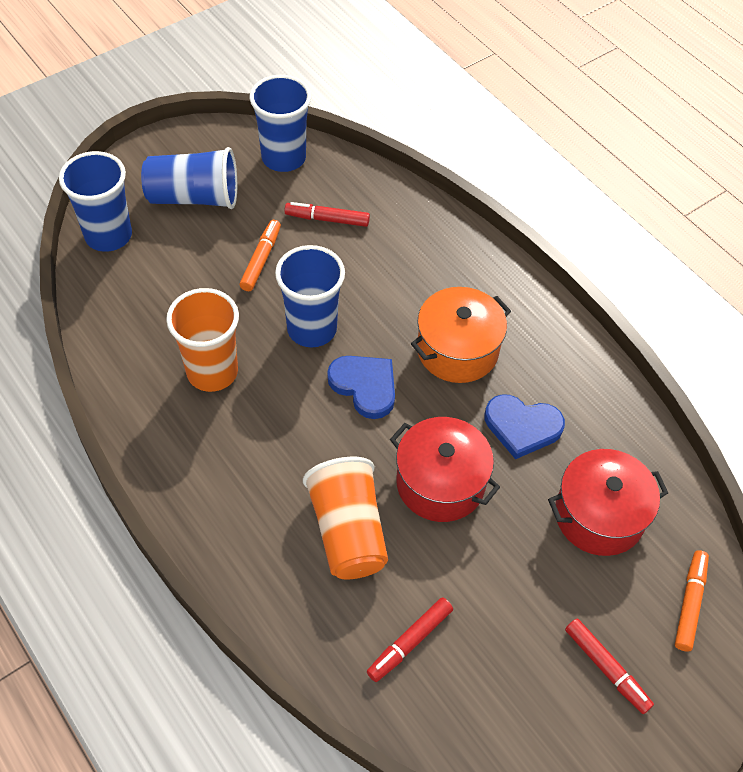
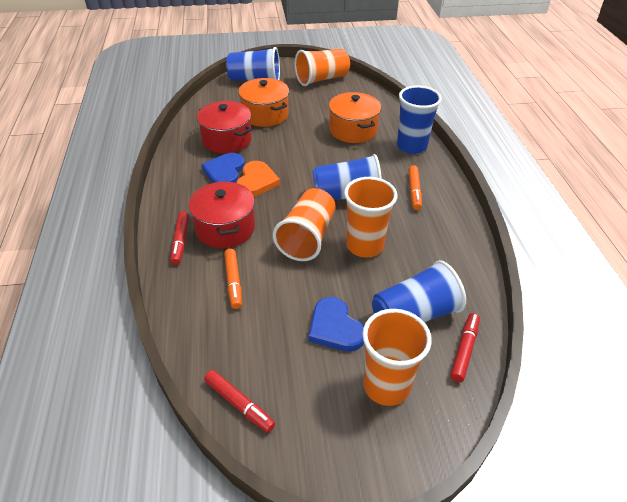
orange cup: [166,288,239,392] [303,457,388,580] = 2 -> [273,188,336,261] [295,49,350,86] [344,177,398,258] [362,309,432,406] = 4
orange heart: none = 0 -> [236,161,280,196] = 1
orange pot: [411,287,511,383] = 1 -> [238,78,289,127] [329,92,381,143] = 2

